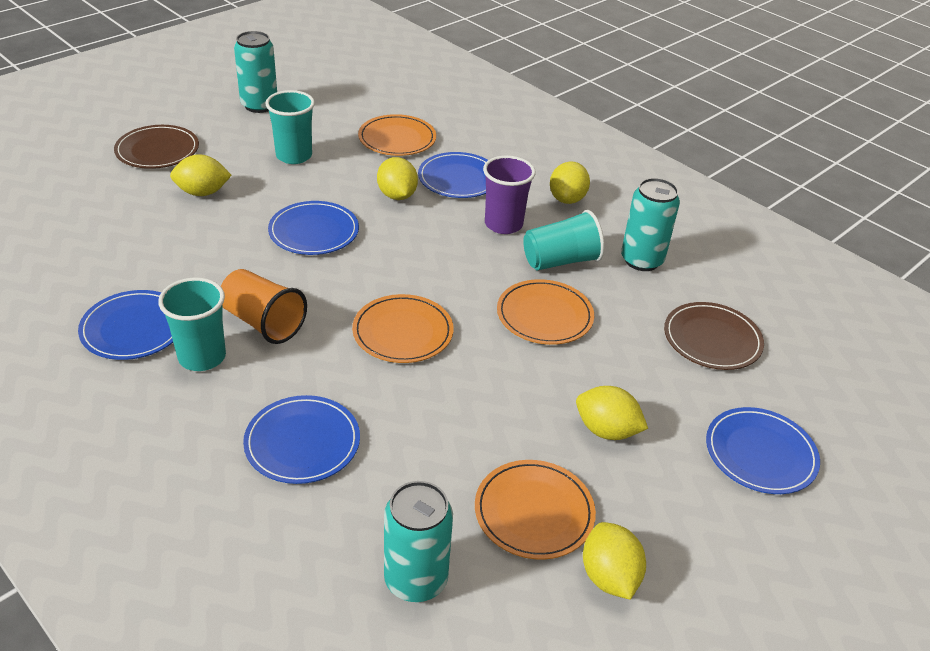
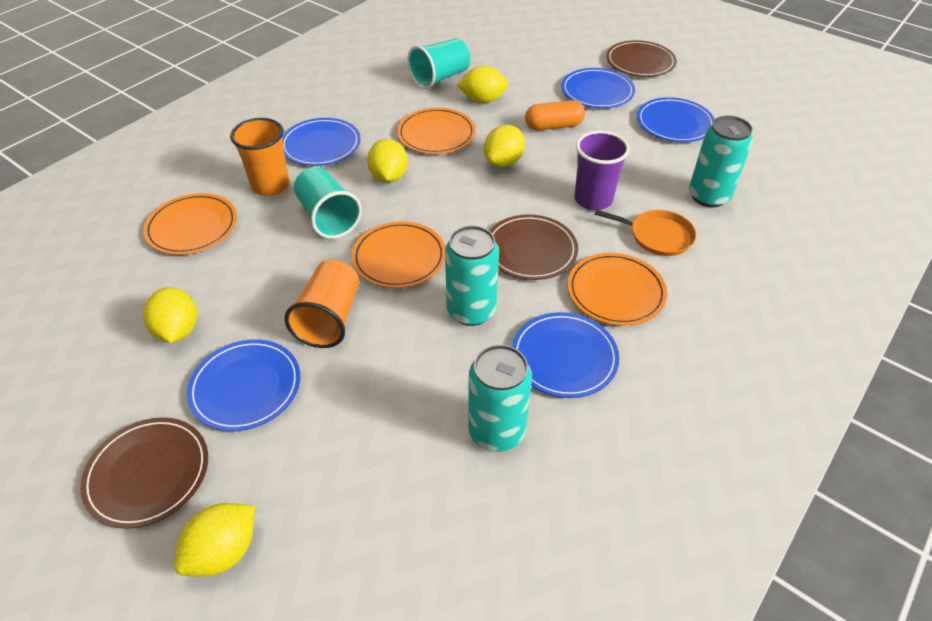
brown plate: [114,125,199,169] [664,302,764,370] = 2 -> [80,417,208,529] [490,214,578,280] [606,40,677,77] = 3
orange capsule: none = 0 -> [525,100,585,130] = 1
orange cup: [221,269,307,344] = 1 -> [230,118,289,196] [284,260,359,348] = 2
orange pan: none = 0 -> [594,209,696,256] = 1
turquoise cup: [158,277,226,371] [265,90,315,164] [523,210,605,270] = 3 -> [294,167,362,239] [407,38,470,89] = 2

